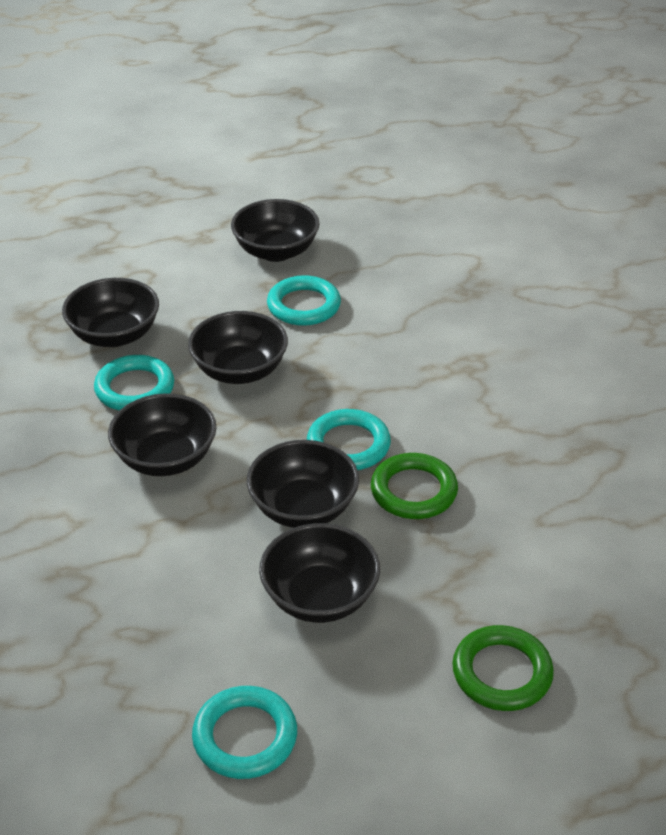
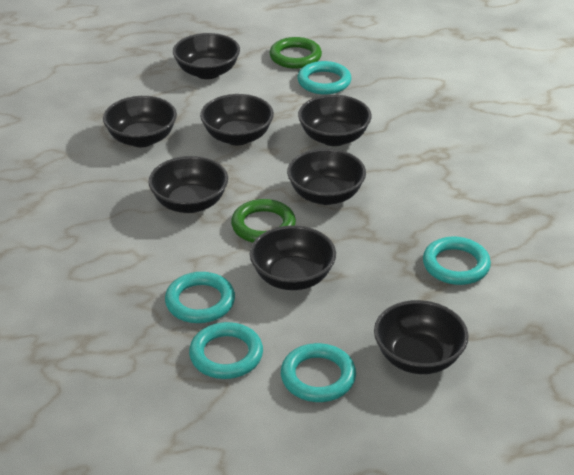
black bowl: [62,278,159,347] [108,393,217,476] [188,311,288,384] [231,199,320,262] [247,440,359,528] [259,523,380,623] = 6 -> [103,96,177,147] [148,156,228,213] [173,33,240,79] [200,94,274,145] [250,225,336,290] [287,148,366,205] [298,95,372,146] [374,300,469,374] = 8
turquoise ring: [94,355,174,410] [192,686,297,779] [267,275,341,326] [307,409,391,470] = 4 -> [165,272,235,323] [189,322,263,379] [281,343,356,402] [297,61,351,95] [423,237,491,285] = 5

